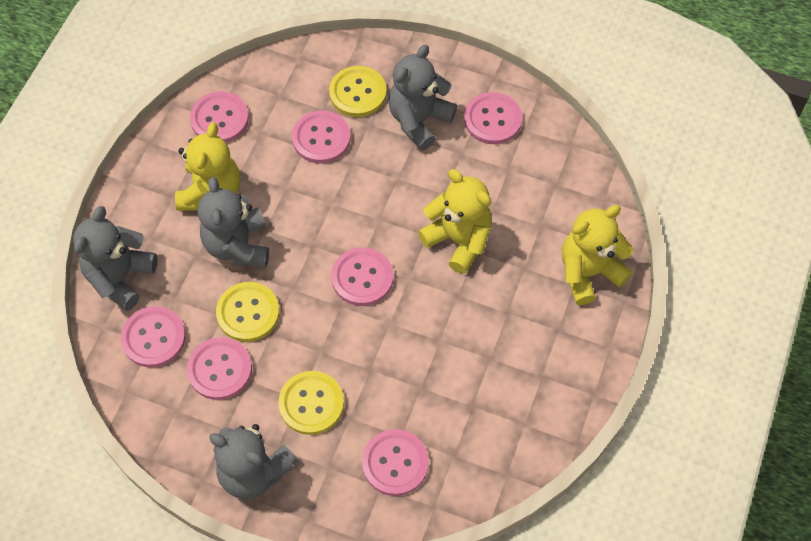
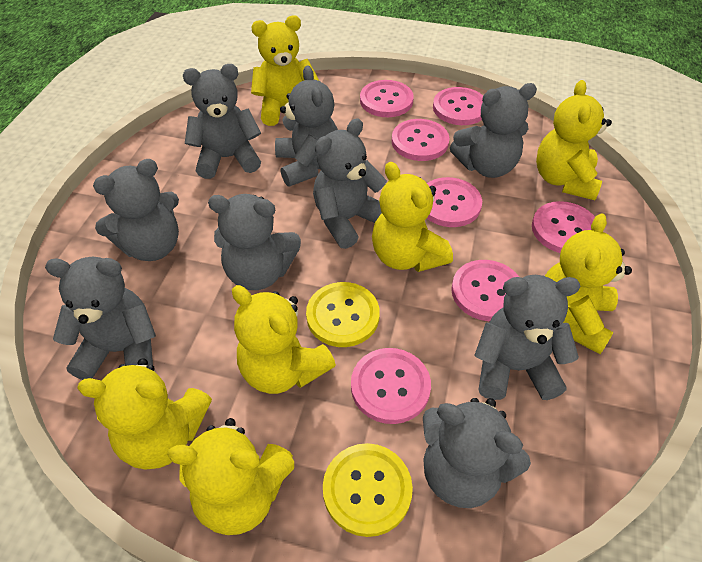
grey teddy bear: [73,206,158,311] [198,177,269,267] [209,424,298,499] [388,45,457,151] = 4 -> [45,257,156,380] [93,159,179,261] [183,64,261,179] [208,194,301,290] [275,65,338,187] [313,118,387,249] [423,398,531,508] [450,83,537,178] [474,275,581,400] = 9
yellow button: [216,282,279,342] [278,371,344,435] [329,66,387,117] = 3 -> [306,282,380,347] [323,443,413,537] = 2
yellow teddy bear: [175,122,240,211] [418,169,492,274] [562,205,633,305] = 3 -> [77,358,212,470] [167,418,294,535] [232,285,336,394] [251,15,319,126] [372,162,453,272] [536,80,612,200] [545,213,632,354] = 7

